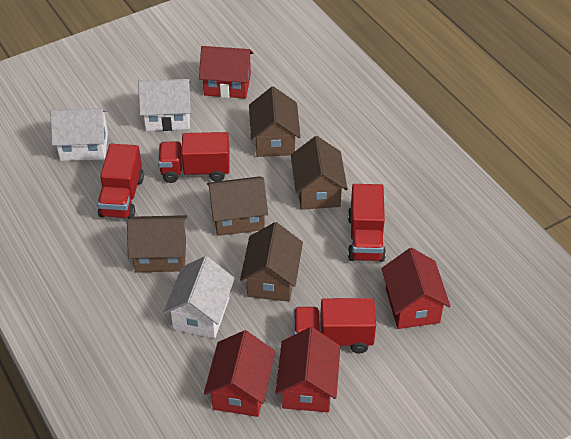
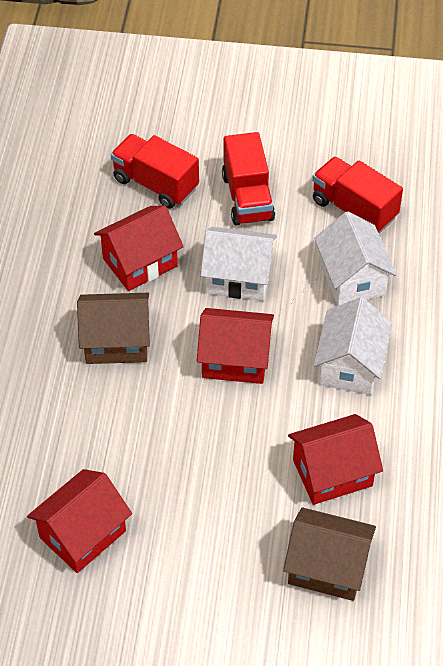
brown house: [127,215,187,272] [207,176,268,236] [240,222,303,302] [249,86,301,157] [291,136,348,210] = 5 -> [77,293,150,364] [283,507,376,601] = 2
red truck: [97,144,144,219] [158,132,230,183] [294,298,376,353] [348,184,386,262] = 4 -> [111,134,199,209] [222,132,275,225] [312,156,403,233] = 3

